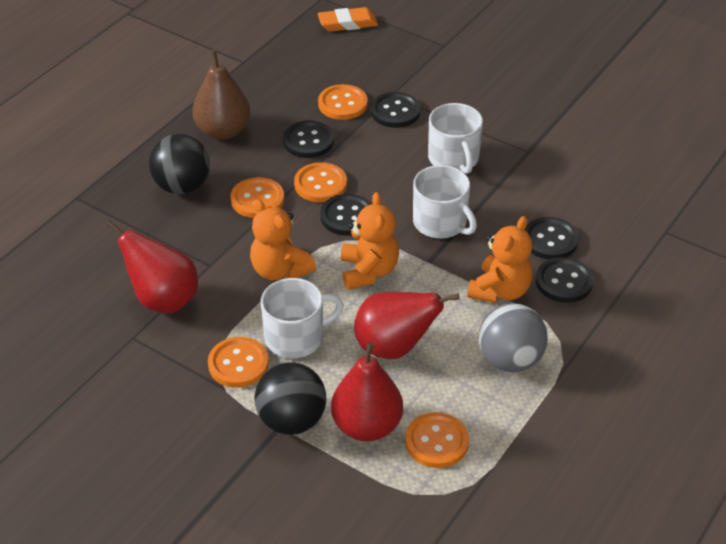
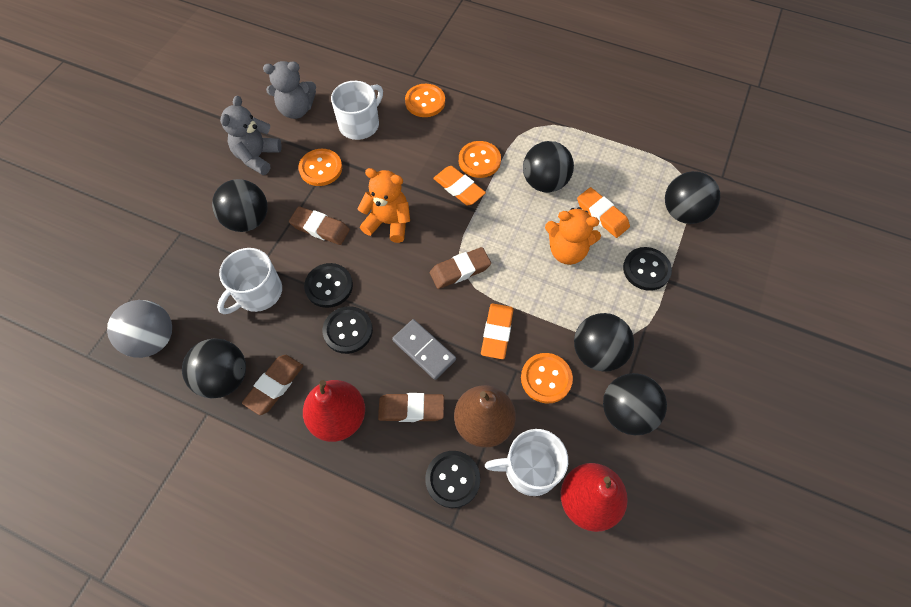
black ball: [149,134,210,194] [255,362,327,435] = 2 -> [182,338,246,398] [212,179,268,232] [523,141,574,193] [574,313,634,372] [603,373,667,435] [665,171,720,224] = 6
black button: [283,121,334,158] [320,194,371,236] [371,92,420,128] [524,217,579,260] [536,257,594,303] = 5 -> [304,263,353,308] [323,306,373,354] [425,451,480,508] [623,247,672,291] = 4
brown eraser: none = 0 -> [242,355,303,415] [289,206,350,245] [378,393,444,422] [430,247,491,289] = 4
grey domino: none = 0 -> [392,319,456,380] = 1
grey teddy bear: none = 0 -> [220,96,282,175] [263,61,316,119] = 2
orange button: [208,337,269,387] [230,177,284,218] [294,162,347,202] [318,84,368,120] [405,412,469,468] = 5 -> [298,149,342,186] [405,84,445,117] [459,141,501,178] [521,353,573,404] = 4
orange eraser: [318,7,378,32] = 1 -> [433,166,486,205] [481,303,514,359] [577,187,630,238] = 3
orange teddy bear: [250,199,316,281] [341,192,399,290] [467,216,533,303] = 3 -> [357,168,410,243] [545,207,601,265] = 2
red pear: [106,220,198,313] [331,342,403,441] [354,292,459,359] = 3 -> [303,380,365,442] [561,463,628,532] = 2

